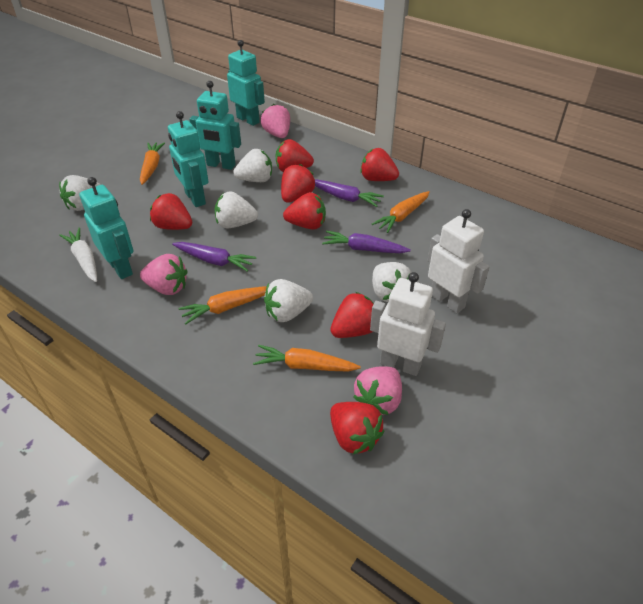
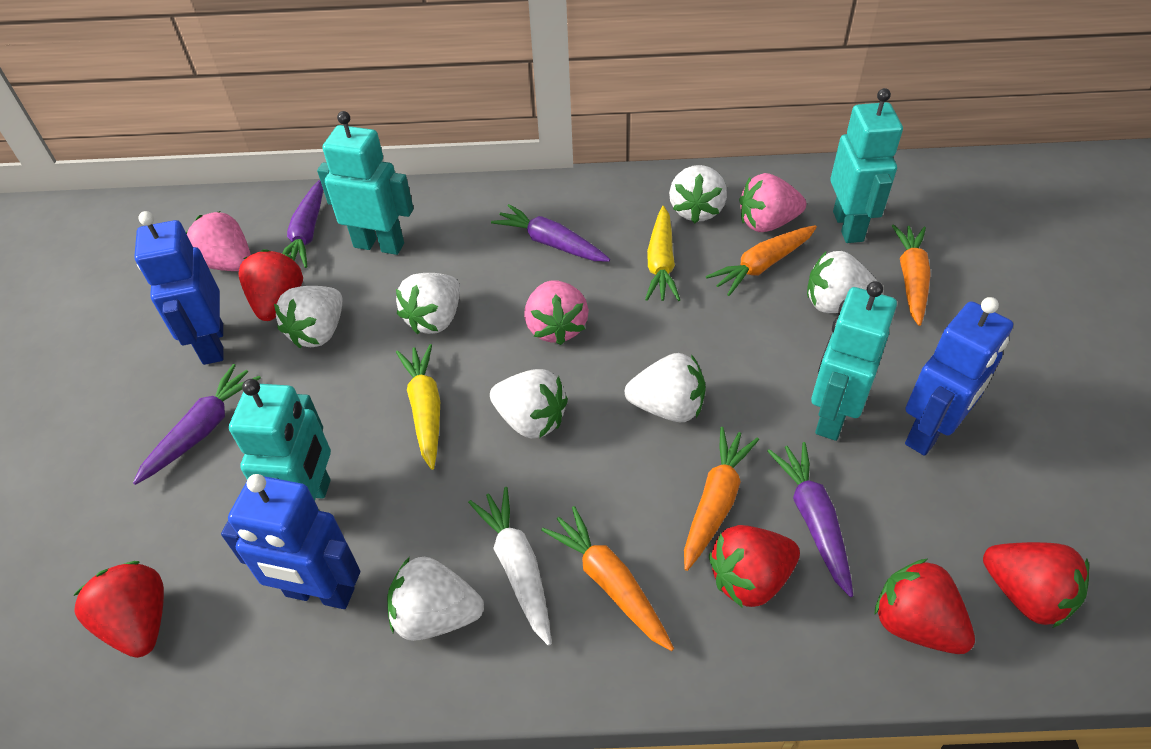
blue robot: none = 0 -> [134,211,223,365] [221,474,360,609] [905,297,1013,456] = 3
purple carrot: [172,242,256,272] [315,179,384,207] [322,231,411,253] = 3 -> [133,364,261,485] [282,180,323,268] [491,204,610,262] [767,442,853,597] = 4
red strawberry: [150,193,192,230] [275,139,314,172] [281,164,315,203] [283,192,326,230] [330,292,374,338] [330,402,384,454] [360,148,399,181] = 7 -> [73,561,164,658] [238,249,303,321] [709,525,800,608] [875,559,975,654] [983,542,1089,628] = 5
white robot: [370,272,446,376] [427,209,490,313] = 2 -> none = 0
white strawberry: [59,175,100,211] [215,191,258,228] [233,149,272,182] [264,279,313,322] [372,262,412,302] = 5 -> [274,286,343,348] [387,557,484,641] [396,273,460,334] [490,369,568,438] [625,353,706,422] [669,165,727,223] [807,251,883,313] = 7
yellow carrot: none = 0 -> [396,344,440,470] [645,206,680,301] = 2

